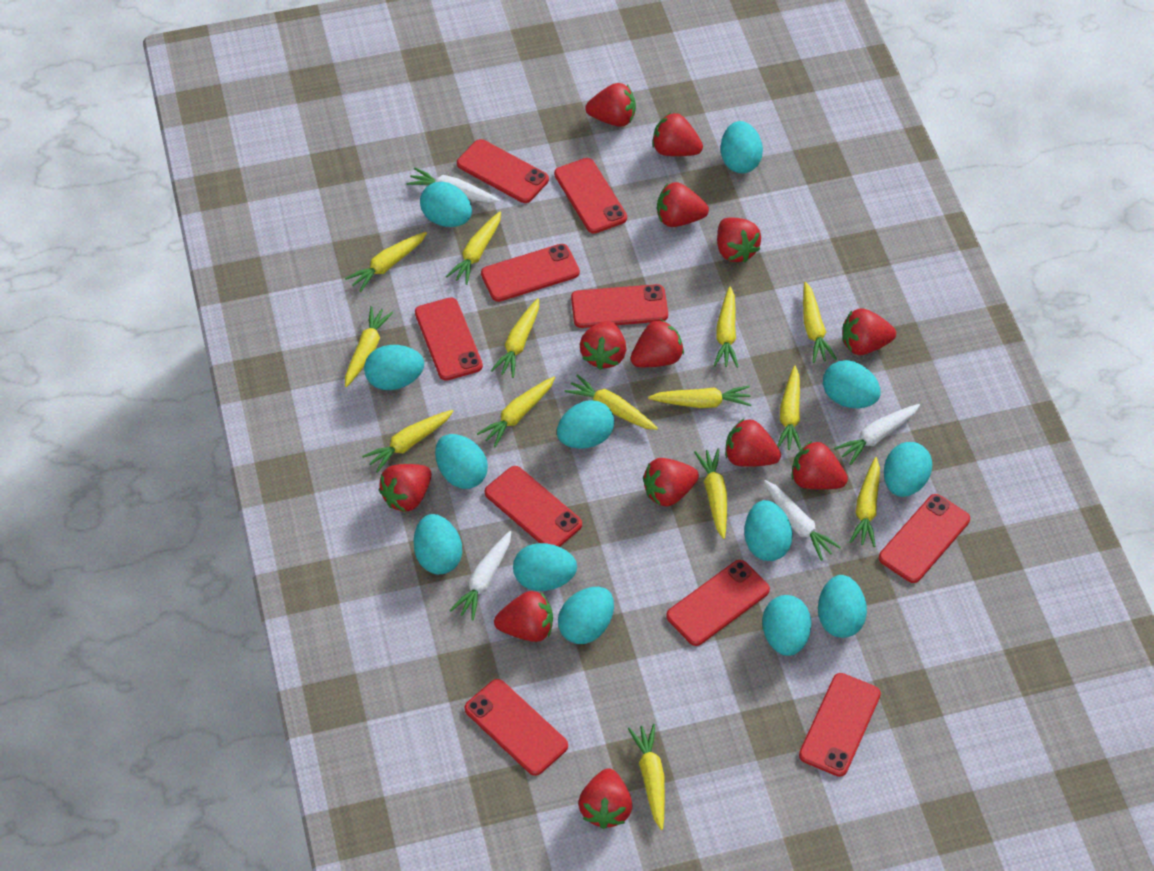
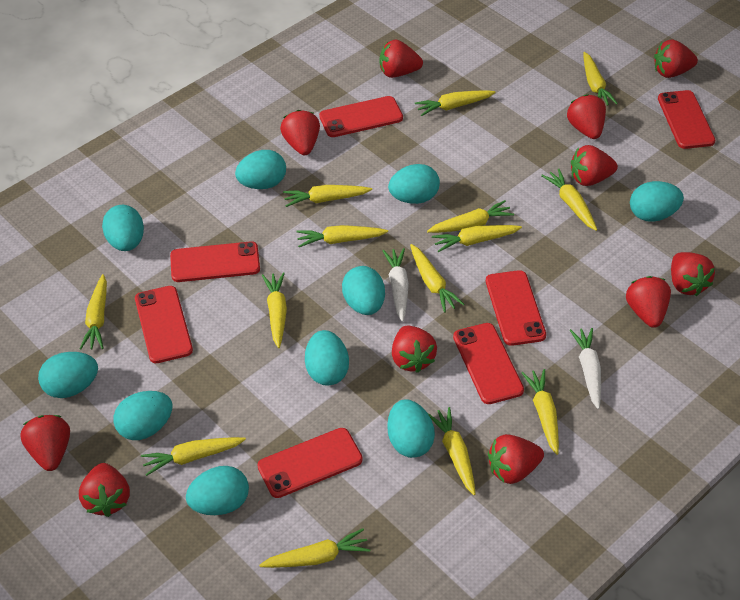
red phone: [415,297,483,381] [457,139,549,203] [465,679,568,776] [481,244,580,302] [485,466,582,547] [554,158,627,234] [571,284,668,328] [666,560,770,646] [799,673,881,777] [879,494,970,583] = 10 -> [135,286,193,363] [170,241,260,282] [257,428,363,498] [319,96,403,137] [453,323,524,404] [486,270,546,346] [658,90,716,149] = 7
red strawberry: [379,464,432,512] [494,591,553,642] [578,768,632,829] [580,321,626,370] [585,83,636,127] [630,319,684,367] [643,458,699,507] [652,113,703,156] [657,182,709,227] [717,217,761,263] [725,419,781,467] [791,441,848,489] [843,308,896,355] = 13 -> [20,415,70,471] [79,463,130,517] [280,110,320,155] [380,40,423,78] [392,326,437,373] [488,434,544,484] [567,94,606,139] [571,145,618,186] [626,276,671,328] [654,39,698,78] [671,252,715,296] = 11
turquoise egg: [364,345,424,390] [413,514,462,574] [420,182,472,227] [435,434,488,489] [513,543,577,591] [557,400,614,449] [558,587,614,644] [721,121,763,173] [744,500,793,561] [762,595,811,656] [818,575,867,638] [823,360,881,408] [884,442,932,497] = 13 -> [38,352,98,398] [102,205,144,251] [113,391,173,440] [186,466,249,515] [235,150,286,189] [305,330,349,386] [342,266,385,315] [387,400,435,458] [388,164,440,204] [630,181,684,222] = 10
white carrot: [407,168,500,203] [450,531,511,620] [764,480,841,561] [834,404,920,465] = 4 -> [382,248,409,322] [570,328,601,409] = 2

